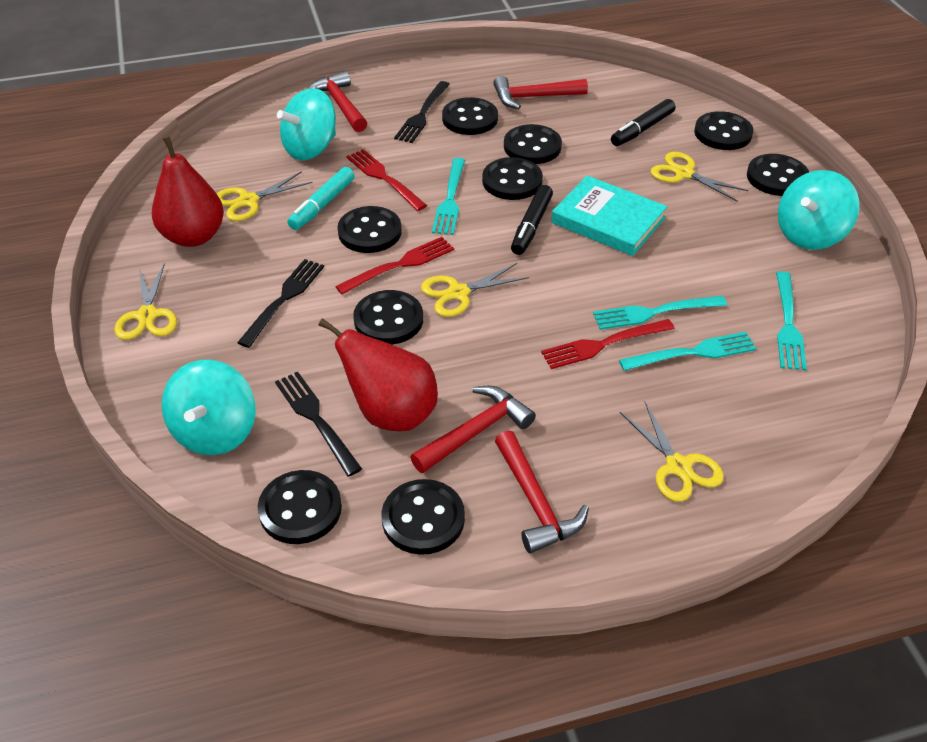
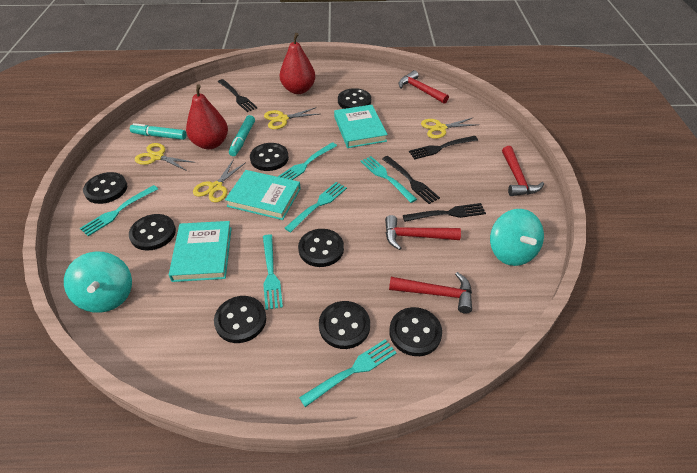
black button: [258,470,342,544] [337,206,402,253] [353,290,423,345] [382,479,465,555] [442,97,498,135] [482,157,543,200] [504,124,562,164] [694,111,754,150] [747,154,809,196] = 9 -> [83,172,127,204] [129,214,176,251] [214,296,266,343] [250,143,289,171] [298,229,344,267] [319,301,370,349] [338,88,371,109] [389,307,442,356] = 8
black fork: [237,259,324,348] [275,372,362,476] [394,81,450,143] = 3 -> [218,79,257,112] [382,156,440,204] [403,203,486,222] [409,136,478,160] = 4
black marker: [511,185,553,255] [611,99,676,146] = 2 -> none = 0
red fork: [335,237,454,294] [346,149,427,211] [541,319,675,369] = 3 -> none = 0
turquoise book: [551,175,667,256] = 1 -> [169,221,232,282] [225,170,301,220] [334,105,388,148] = 3
turquoise fork: [432,158,465,235] [593,296,727,330] [619,332,757,371] [776,271,807,371] = 4 -> [80,185,158,236] [263,235,283,310] [278,142,337,180] [285,182,347,232] [299,339,397,407] [360,156,417,203] = 6
turquoise marker: [287,167,355,230] = 1 -> [130,123,186,140] [229,115,255,156] = 2
turquoise spinning top: [162,360,256,455] [277,88,336,160] [778,170,859,250] = 3 -> [64,251,132,313] [490,209,544,266] = 2
yellow scissors: [114,263,177,340] [216,171,313,221] [421,263,529,317] [620,402,724,502] [651,152,748,202] = 5 -> [135,143,196,171] [193,159,246,202] [264,107,319,129] [421,118,478,139] = 4

